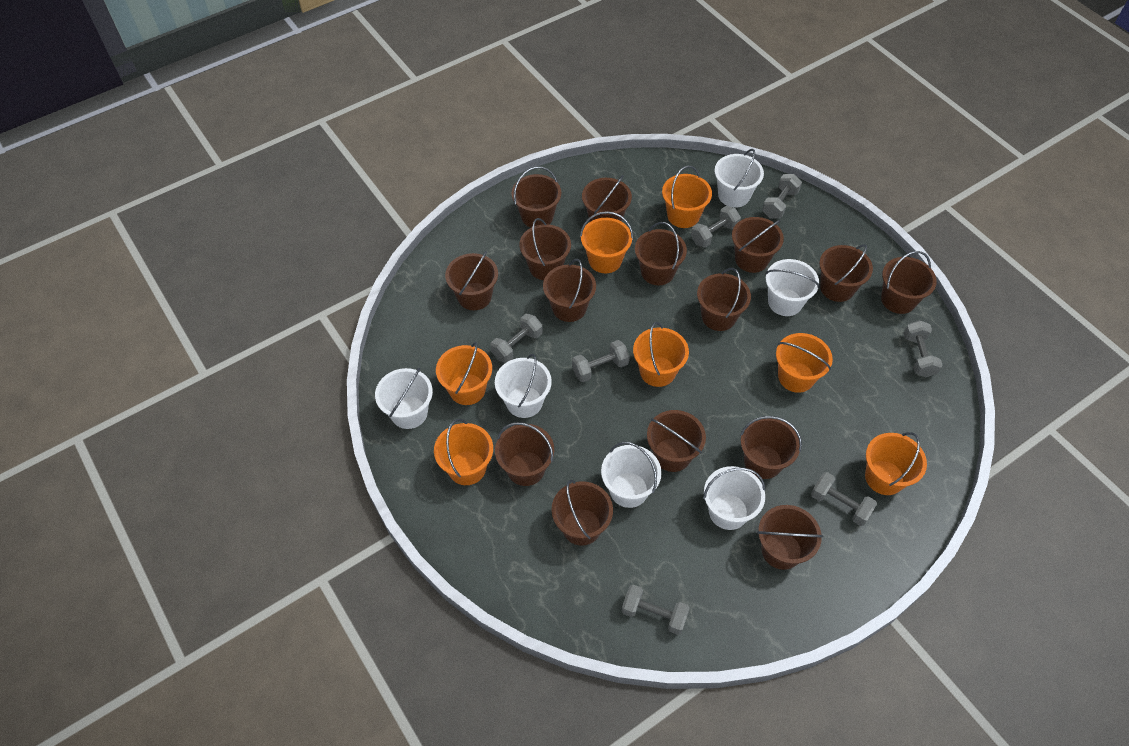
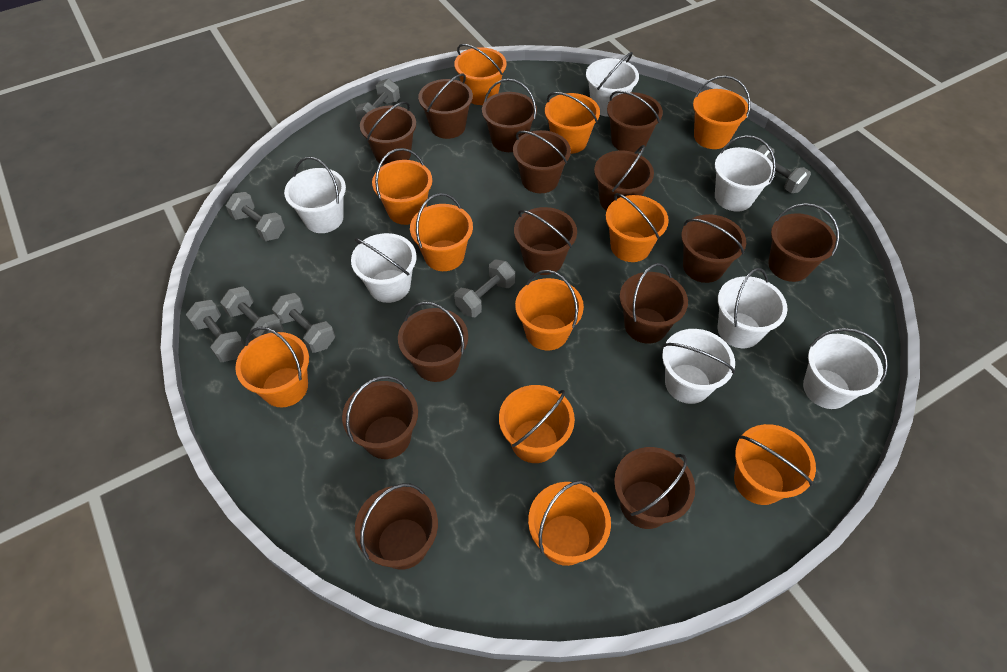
brown bucket: [445,251,498,310] [495,422,554,486] [512,166,561,228] [519,218,571,280] [543,259,596,322] [551,480,613,546] [582,175,632,222] [635,222,687,285] [647,410,706,472] [697,268,751,331] [732,217,784,273] [740,416,802,479] [757,505,823,570] [819,244,873,302] [881,251,937,314] = 15 -> [342,376,418,459] [355,483,438,570] [360,102,416,165] [398,302,468,382] [418,73,473,139] [482,79,537,152] [513,130,571,193] [514,207,577,275] [594,145,654,211] [607,91,663,152] [614,447,695,529] [620,263,688,344] [681,214,746,283] [768,203,839,282] = 14
orange bucket: [434,419,493,485] [436,342,492,405] [580,211,633,273] [633,322,689,387] [662,165,712,228] [776,333,833,393] [865,432,927,495] = 7 -> [235,327,309,407] [372,148,432,225] [410,193,473,271] [454,44,507,105] [499,385,575,463] [515,270,584,351] [528,480,611,566] [545,92,600,154] [606,193,669,262] [693,75,751,149] [734,424,816,505] = 11
white bucket: [375,367,433,429] [495,354,552,418] [601,442,662,508] [703,466,765,530] [714,149,764,208] [765,259,820,316] = 6 -> [284,157,346,233] [351,233,417,303] [586,52,639,117] [662,329,735,404] [715,135,776,212] [718,268,787,348] [803,328,888,409] = 7

